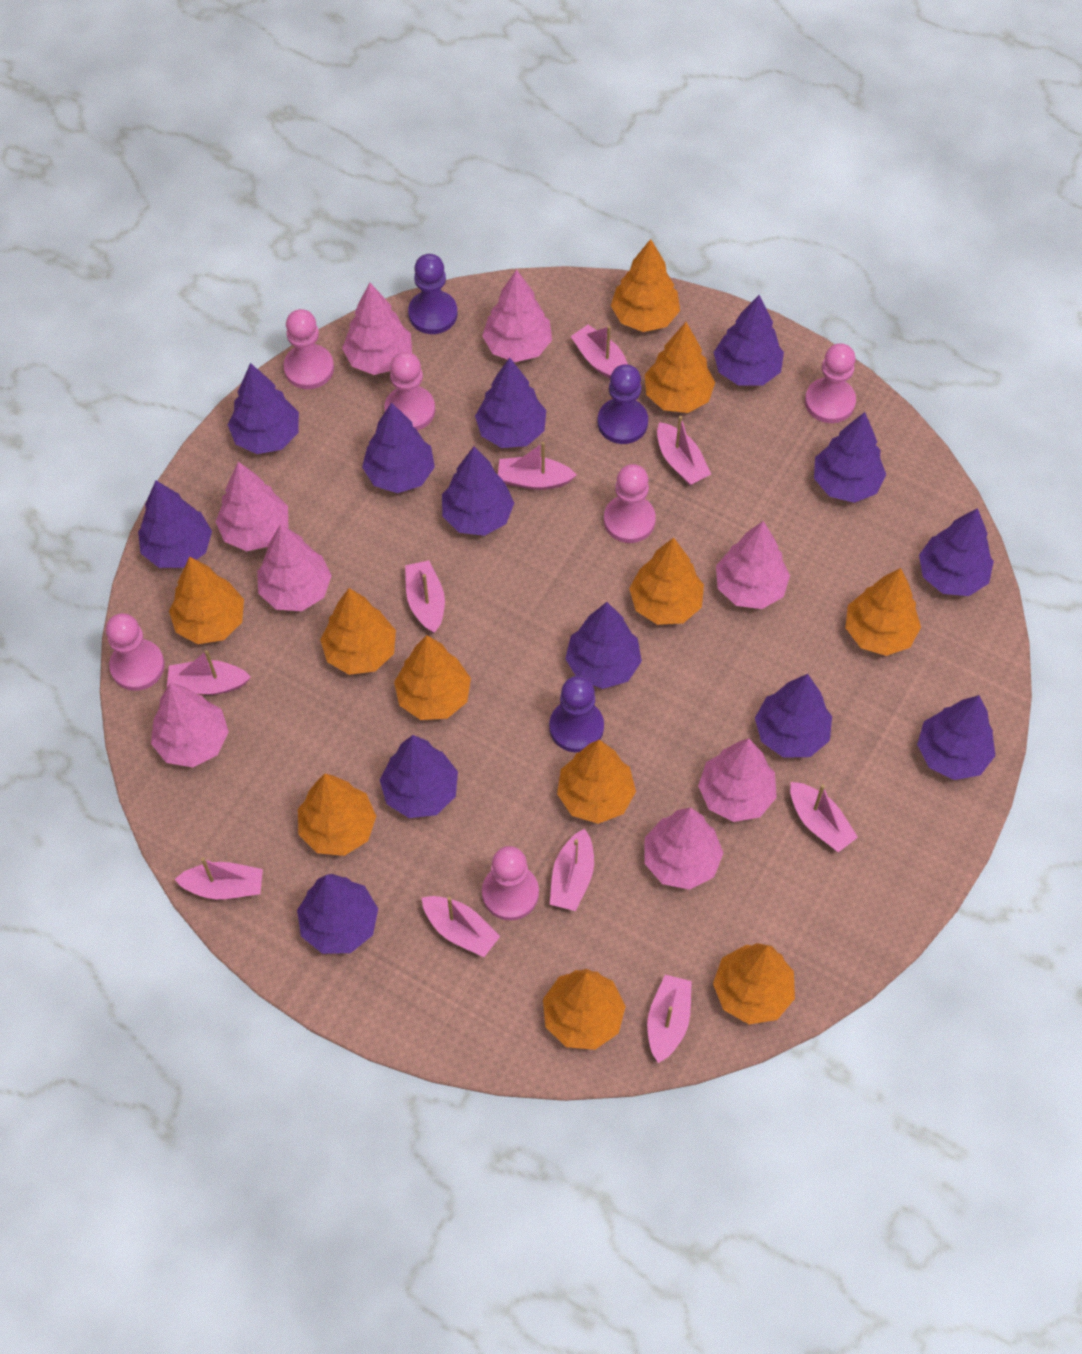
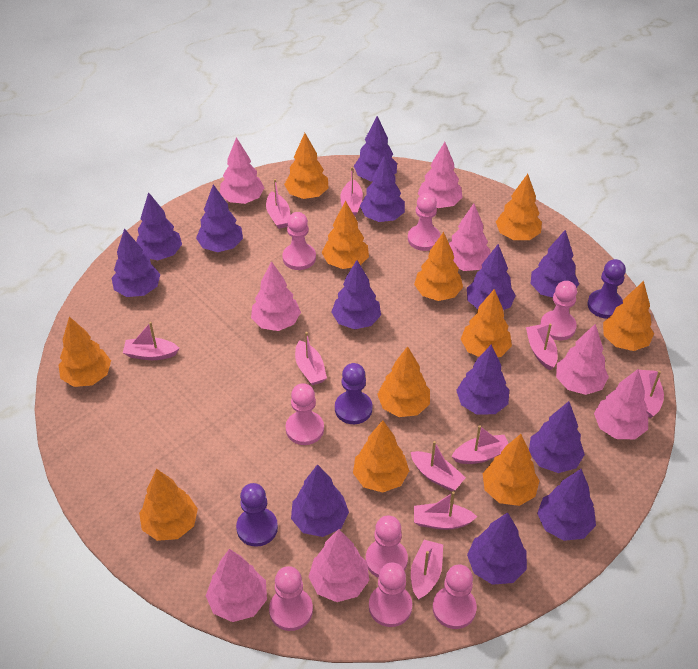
pink pawn: [106,613,165,691] [283,309,334,389] [385,352,435,431] [482,846,539,920] [604,464,656,543] [805,343,856,423] = 6 -> [269,566,313,631] [282,212,316,270] [286,383,324,445] [366,516,408,578] [369,562,412,627] [408,193,441,251] [433,564,477,629] [540,281,577,340] = 8

